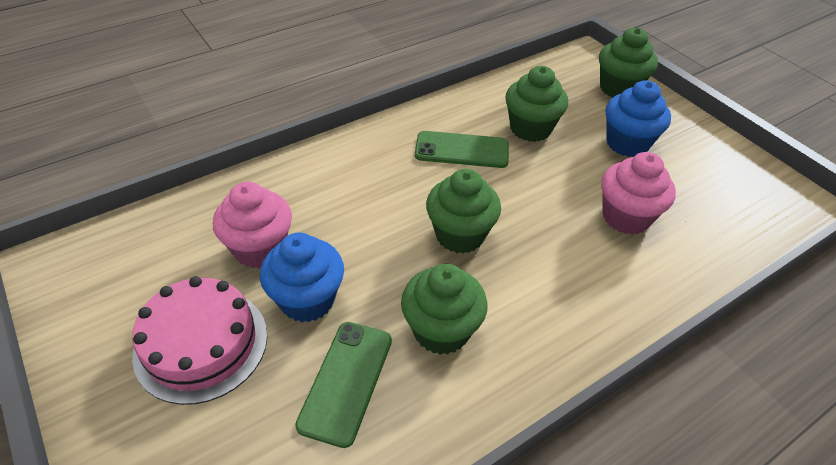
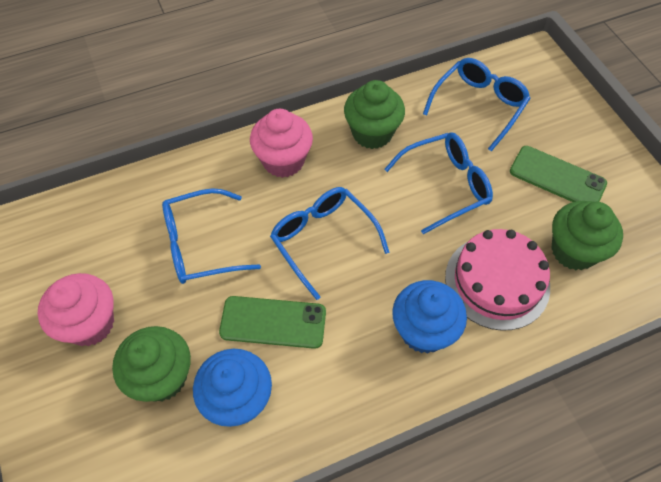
blue glasses: none = 0 -> [162,188,261,284] [270,187,389,300] [384,132,493,234] [423,58,531,151] = 4
green cupcake: [401,264,488,355] [426,169,501,253] [505,66,568,142] [599,28,658,98] = 4 -> [112,326,191,402] [344,80,405,149] [551,201,623,270] = 3

